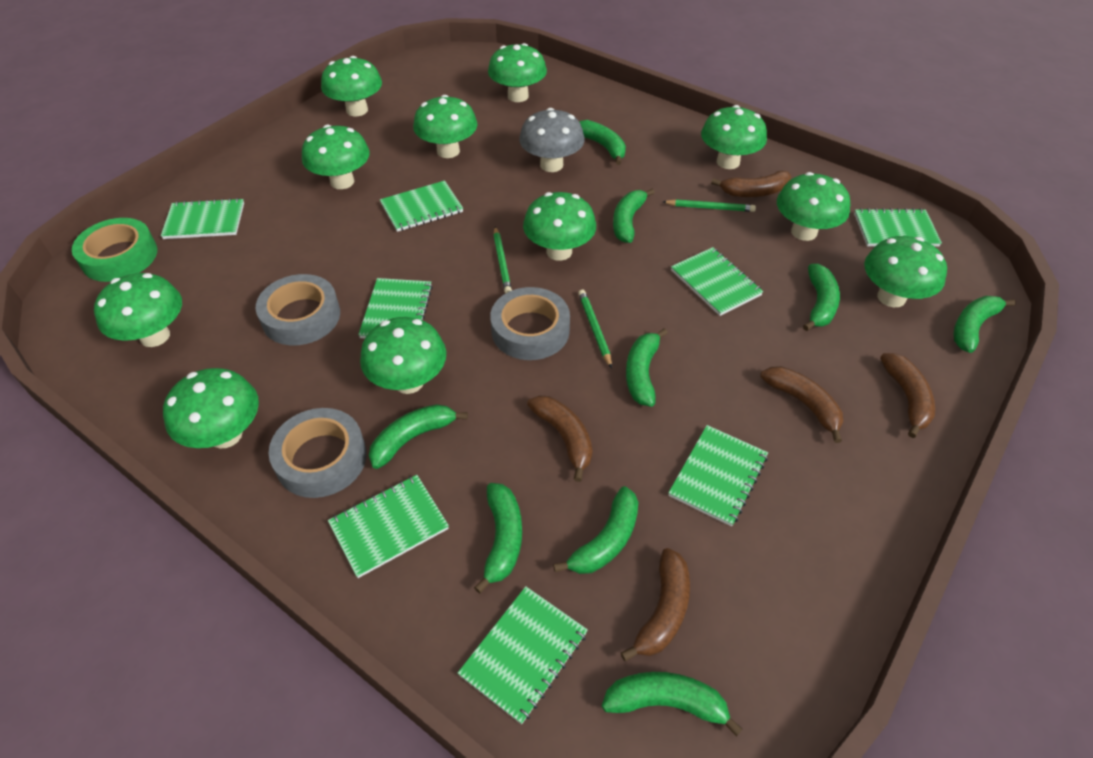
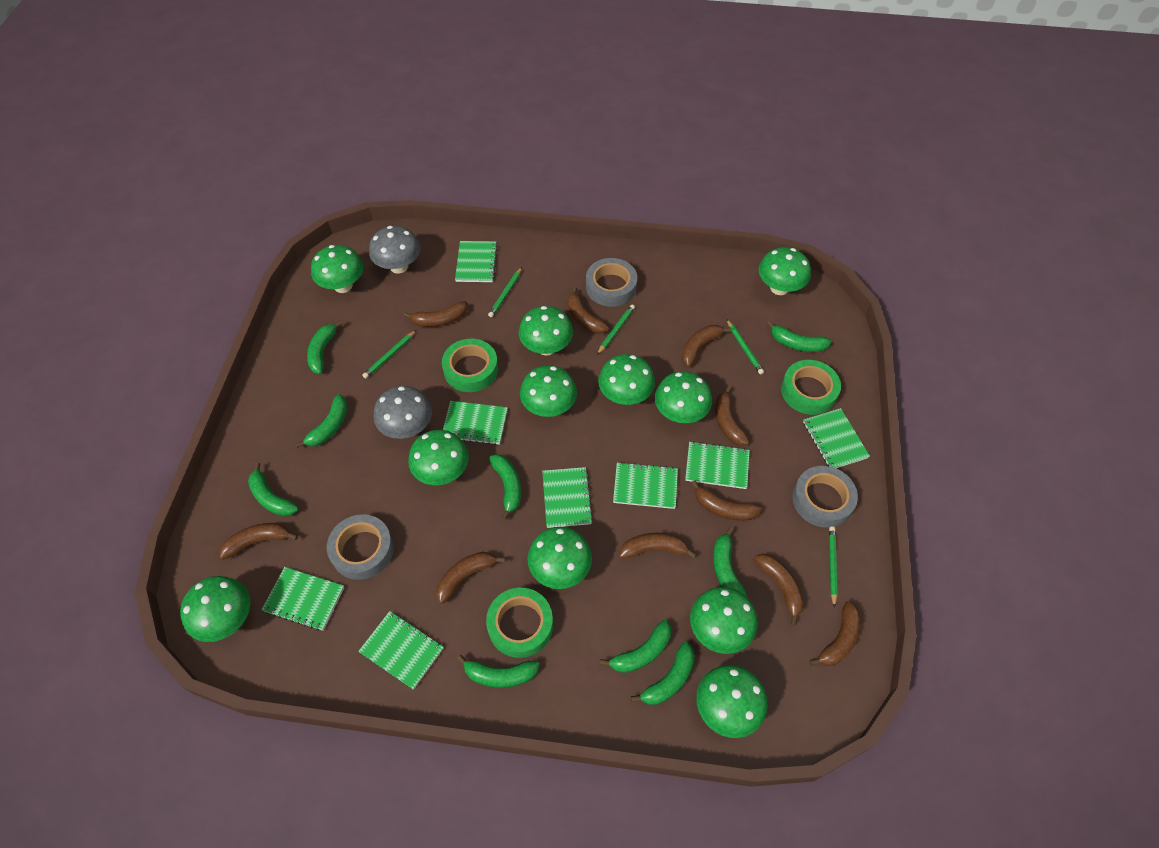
brown banana: [527,395,593,482] [621,548,690,661] [711,171,791,197] [760,366,843,443] [880,353,935,438] = 5 -> [219,523,298,560] [404,301,468,327] [436,551,505,604] [567,287,609,333] [619,533,697,559] [682,325,731,367] [691,480,762,521] [715,386,749,446] [754,554,804,626] [809,601,861,666] = 10
green pencil: [493,227,512,294] [578,290,612,368] [663,199,756,212] = 3 -> [362,330,416,379] [488,267,522,317] [597,305,635,355] [727,319,764,375] [829,526,838,608] = 5
green tape: [72,218,157,282] = 1 -> [442,339,498,392] [486,588,553,658] [781,360,841,415] = 3
grey mushroom: [519,108,584,172] = 1 -> [369,226,420,274] [374,386,432,439] = 2

